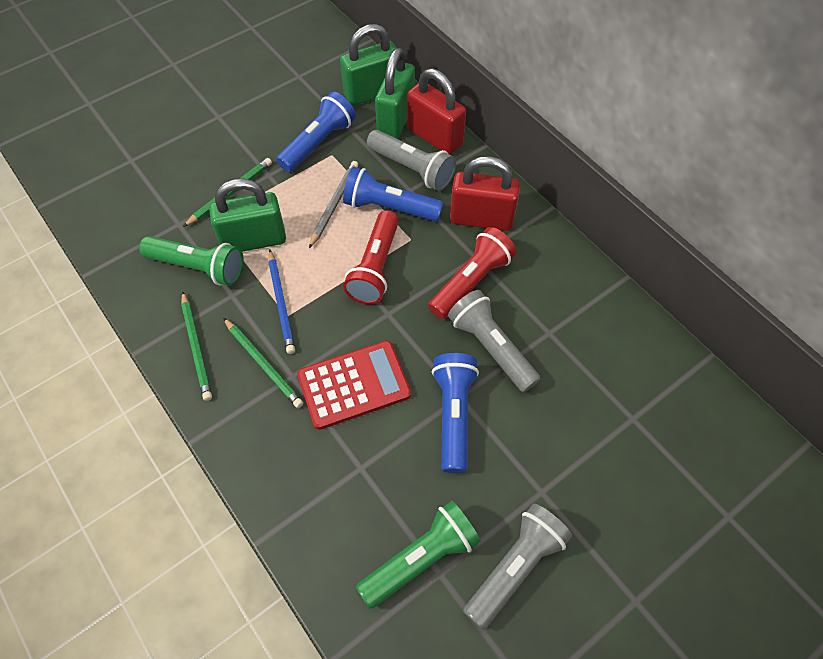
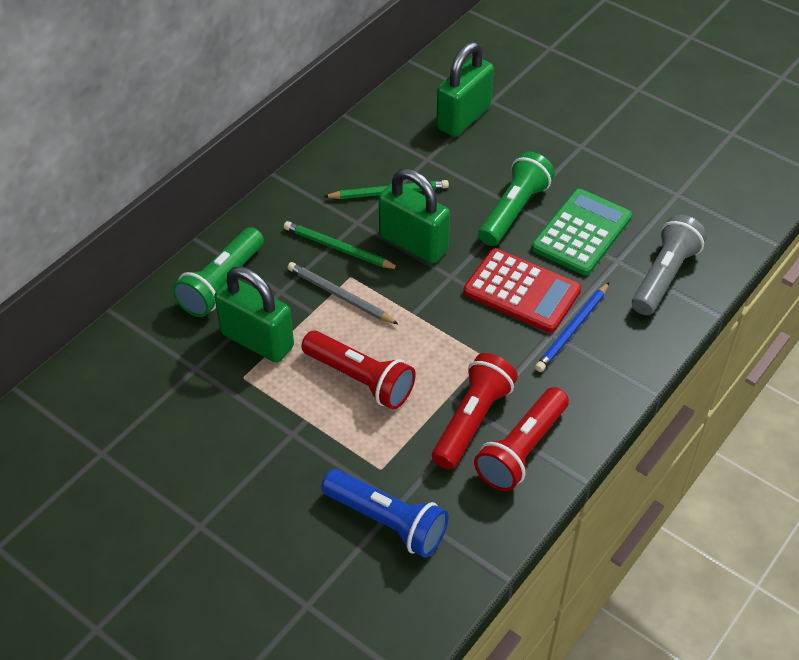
blue flashlight: [276,92,356,172] [343,167,443,222] [432,353,479,473] = 3 -> [321,469,449,558] = 1
green calculator: none = 0 -> [531,189,632,275] = 1
green pencil: [181,291,212,401] [183,158,272,227] [223,318,303,408] = 3 -> [284,221,400,269] [323,180,449,199] = 2
grey flashlight: [367,130,456,191] [448,290,540,392] [463,504,572,630] = 3 -> [632,215,707,315] = 1
red flashlight: [343,210,399,304] [428,227,516,319] = 2 -> [301,330,416,409] [432,353,518,470] [474,387,569,491] = 3
red padlock: [407,68,466,155] [450,156,520,231] = 2 -> none = 0

